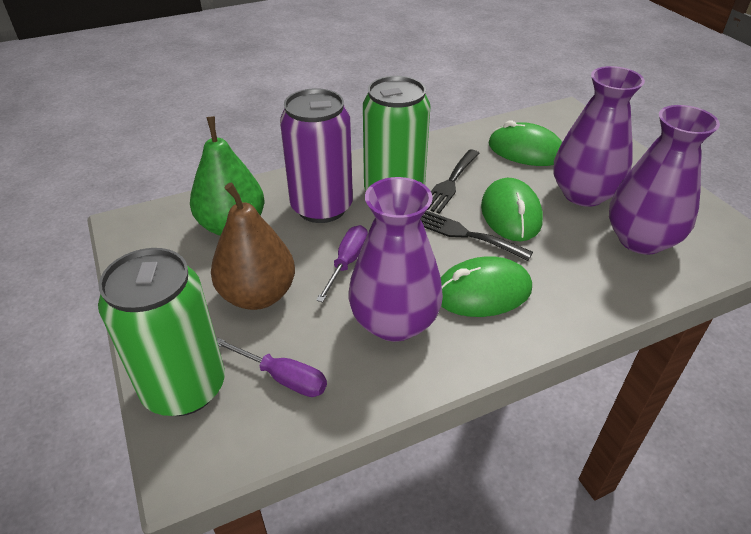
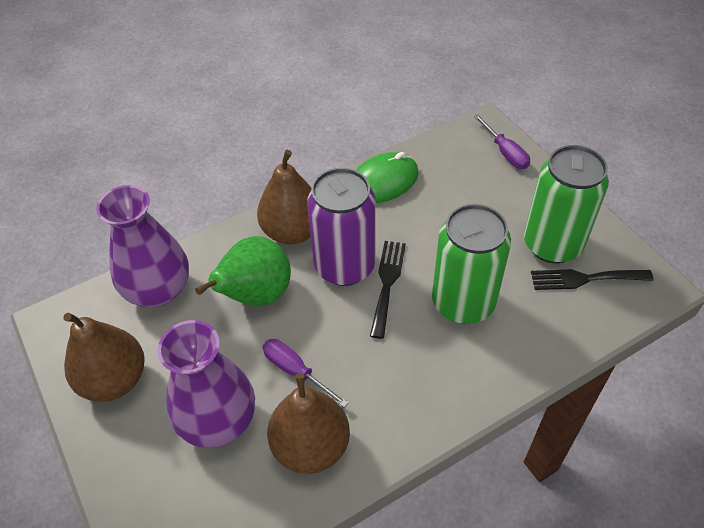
brown pear: [211,183,295,310] = 1 -> [64,313,145,402] [257,150,312,244] [267,373,350,474] = 3
green mouse: [441,256,532,317] [481,178,543,241] [489,121,562,166] = 3 -> [356,152,419,203] = 1
purple vase: [348,177,443,342] [553,66,645,207] [609,105,720,255] = 3 -> [96,185,189,307] [157,320,255,448] = 2

